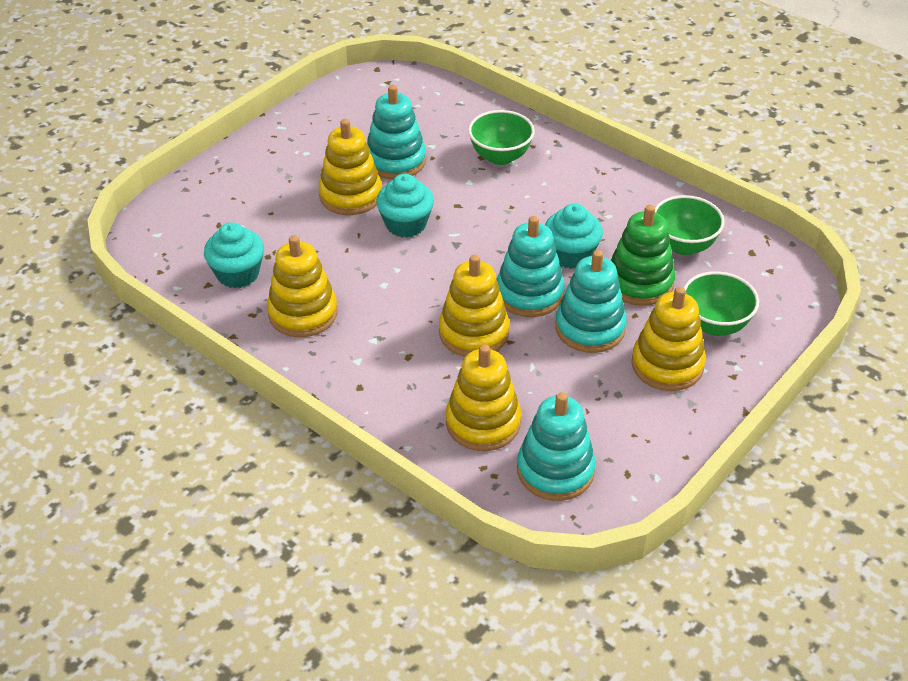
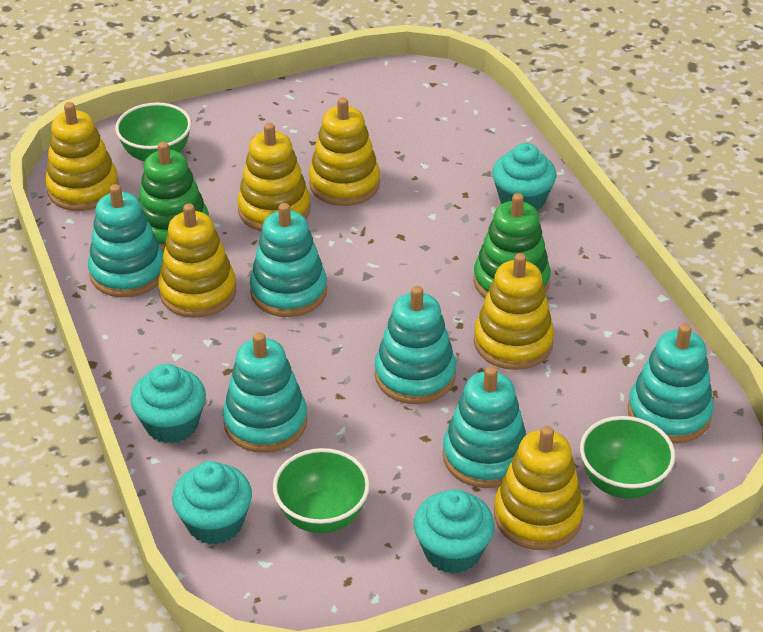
green stacking toy: [611,205,675,306] = 1 -> [138,142,209,252] [473,193,551,298] = 2
turquoise cupcake: [204,222,264,288] [376,173,434,238] [545,204,603,269] = 3 -> [131,364,206,444] [172,461,252,545] [414,489,495,574] [492,143,556,211] = 4
turquoise stacking toy: [367,85,426,179] [496,216,565,317] [517,392,596,501] [555,250,627,353] = 4 -> [88,184,163,297] [223,332,307,453] [250,203,327,317] [375,286,456,404] [443,366,526,488] [628,324,714,444] = 6
yellow stacking toy: [267,235,338,337] [318,119,382,215] [439,255,509,357] [446,344,521,451] [632,287,706,391] = 5 -> [45,102,119,211] [158,203,236,318] [237,123,310,232] [309,97,380,206] [474,253,554,370] [494,426,584,550] = 6

